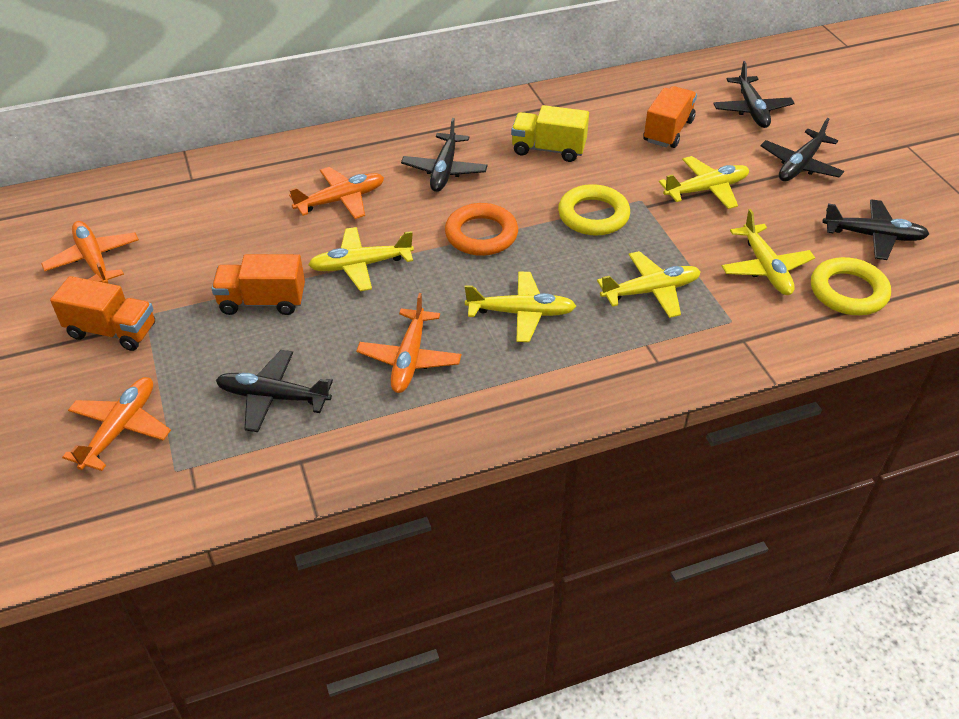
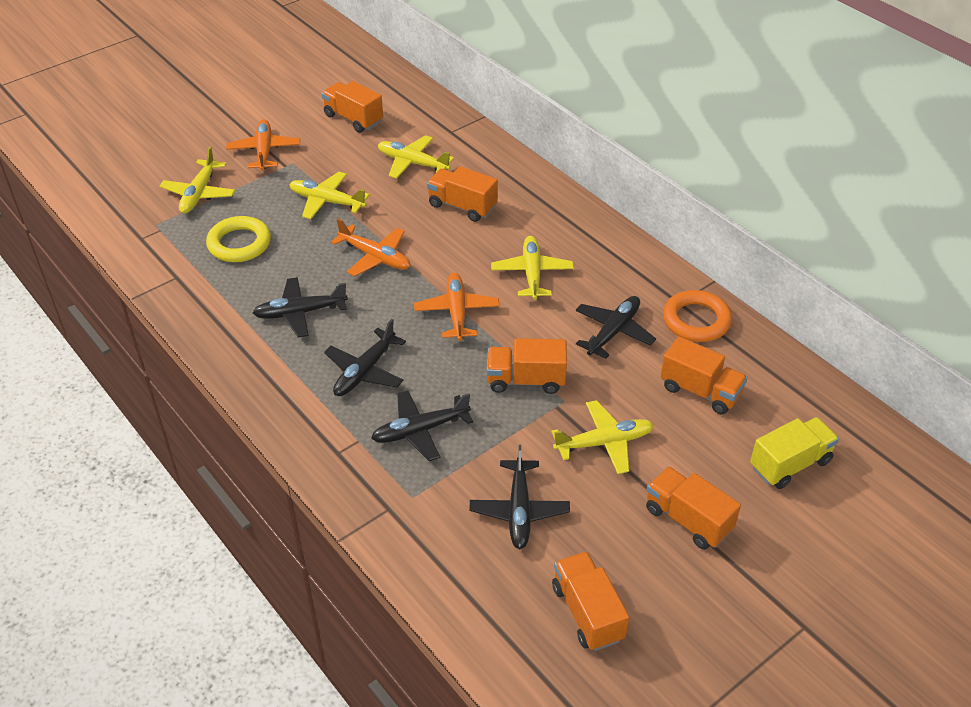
orange plane: [41,221,139,283] [62,377,171,471] [289,167,384,219] [356,293,461,393] = 4 -> [226,119,300,171] [331,219,410,276] [414,273,500,341] = 3
orange truck: [50,276,155,351] [211,254,305,315] [643,86,697,148] = 3 -> [322,81,383,133] [427,166,498,222] [487,338,567,394] [552,551,629,651] [646,466,741,550] [660,336,748,414] = 6
yellow ring: [558,184,630,236] [811,257,891,315] = 2 -> [206,216,271,262] = 1

